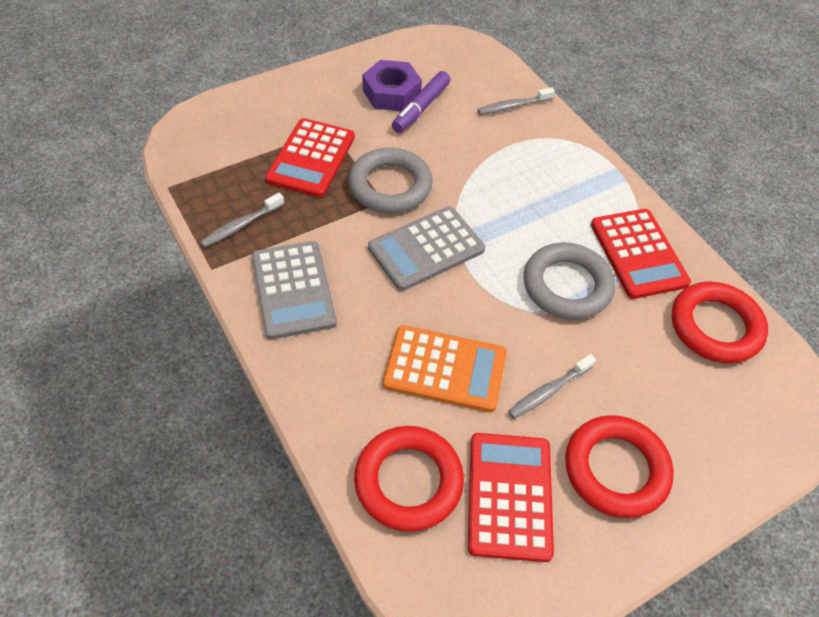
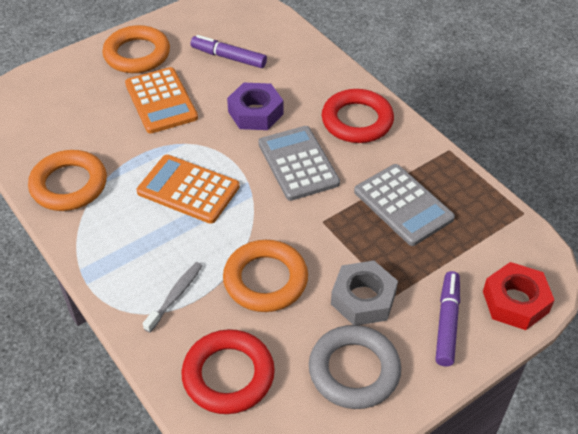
grey nut: none = 0 -> [331,261,398,325] = 1
grey ring: [349,148,433,213] [523,243,615,320] = 2 -> [309,325,401,409] = 1
grey toothbrush: [200,193,284,247] [477,87,555,115] [508,354,596,419] = 3 -> [143,262,202,333] = 1
orange calculator: [383,325,507,412] = 1 -> [125,67,198,134] [137,155,240,224] = 2
orange ring: none = 0 -> [28,150,107,211] [103,25,170,73] [223,240,308,312] = 3
purple marker: [392,71,450,133] = 1 -> [191,35,267,68] [435,271,460,367] = 2
red calculator: [265,118,355,197] [468,433,554,562] [591,209,691,299] = 3 -> none = 0
red nut: none = 0 -> [483,262,555,330] = 1
red ring: [354,426,464,532] [565,415,674,518] [672,281,768,363] = 3 -> [181,329,275,414] [322,89,394,143] = 2

